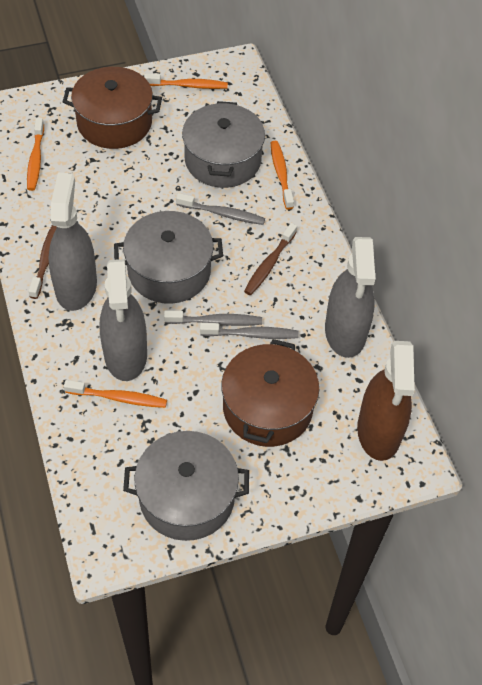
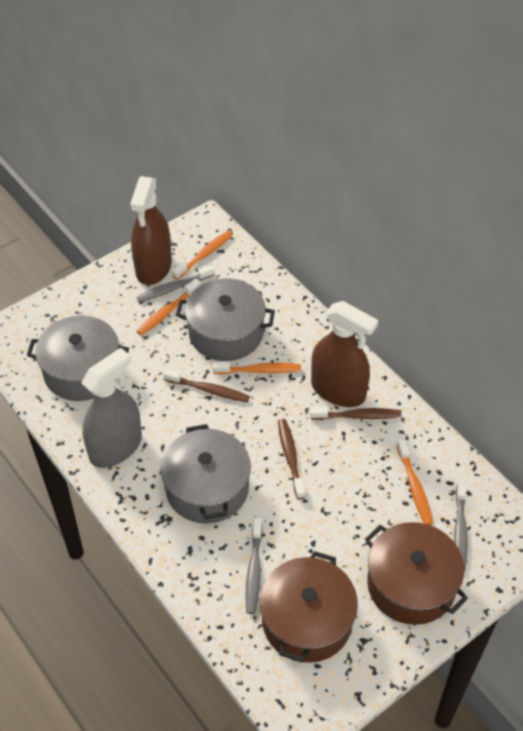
brown spray bottle: [357,341,415,461] = 1 -> [130,176,172,285] [311,301,378,407] = 2
brown toothbrush: [29,225,57,299] [244,223,297,295] = 2 -> [163,369,250,402] [278,419,305,499] [310,407,401,420] = 3
grey spray bottle: [48,173,97,311] [100,259,147,381] [325,237,375,358] = 3 -> [82,348,142,468] = 1

